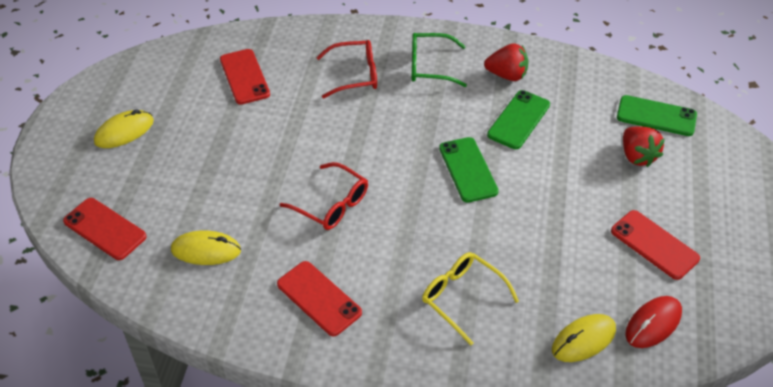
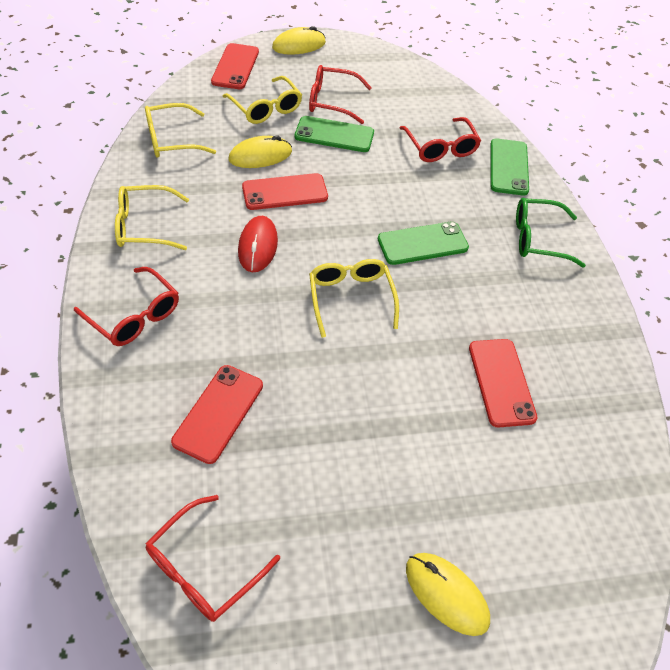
red glasses: [280,162,368,230] [316,40,377,98] = 2 -> [74,267,179,346] [145,495,280,622] [309,65,372,124] [400,117,481,162] = 4
red strawberry: [484,43,528,81] [623,126,665,167] = 2 -> none = 0
yellow glasses: [422,252,519,345] = 1 -> [115,185,189,250] [145,103,216,158] [222,76,302,124] [309,259,399,338] = 4

